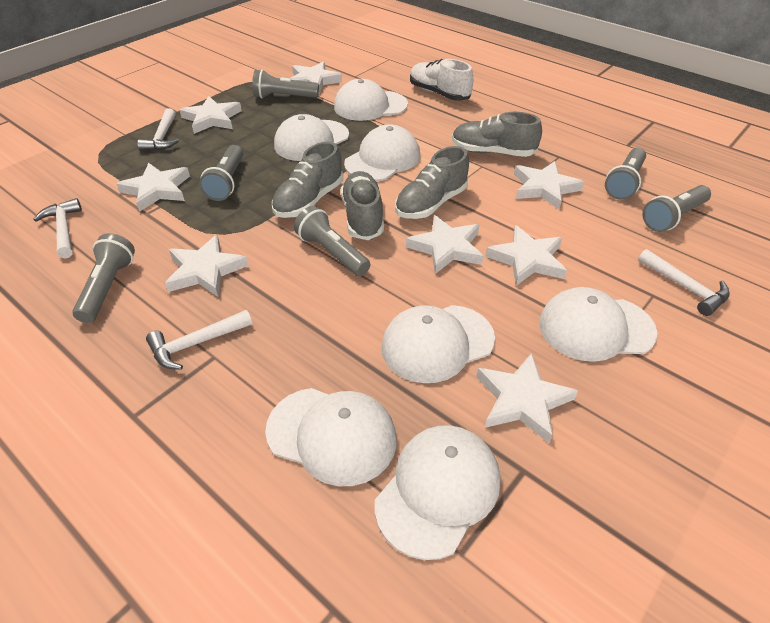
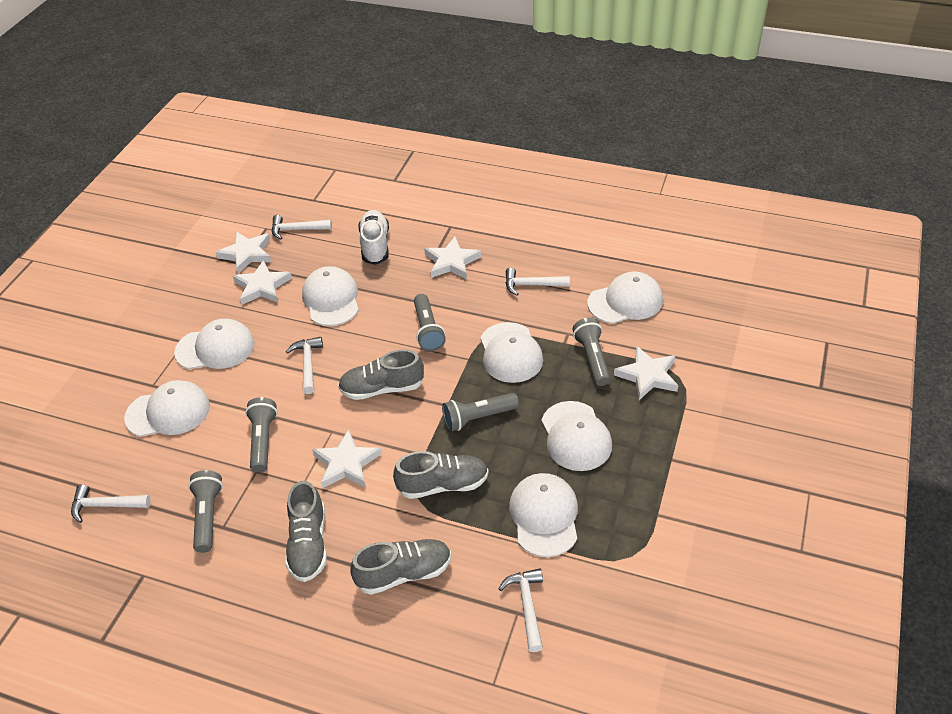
grey flashlight: [72,233,135,323] [199,145,244,201] [252,70,319,98] [294,206,370,276] [605,148,646,200] [643,185,711,232] = 6 -> [188,470,223,553] [245,397,278,473] [414,294,446,351] [442,393,519,432] [572,318,611,386] = 5
white hammer: [33,198,82,258] [137,108,179,151] [146,310,252,370] [638,249,730,316] = 4 -> [71,484,151,523] [272,215,332,239] [286,337,323,394] [498,568,543,652] [505,268,570,296] = 5
white star: [116,163,190,212] [165,235,249,297] [180,96,242,134] [290,61,342,94] [406,215,483,274] [476,353,578,444] [485,225,567,286] [514,161,584,209] = 8 -> [216,232,271,274] [233,260,292,305] [312,429,382,488] [424,237,481,279] [614,346,678,400] = 5

